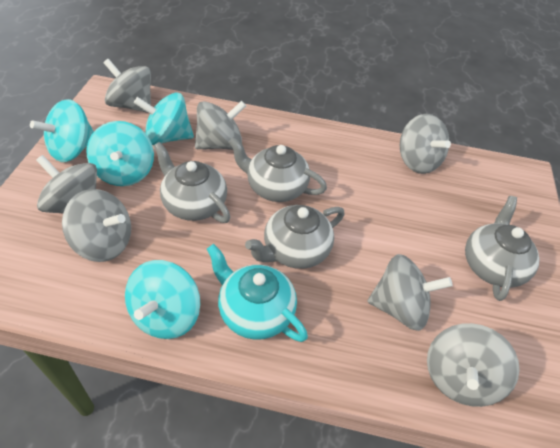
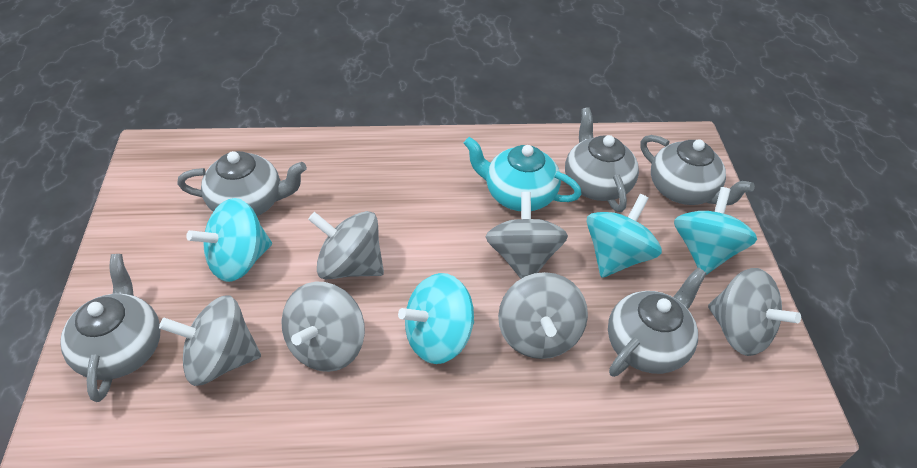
grey spinning top: [36,155,97,213] [62,189,131,262] [103,59,151,113] [195,101,246,150] [367,254,453,331] [400,114,451,174] [427,323,520,407] = 7 -> [159,295,261,386] [281,282,365,372] [308,211,384,279] [486,192,568,279] [498,272,588,359] [708,268,801,356] = 6
grey teapot: [154,142,230,223] [228,137,327,202] [245,205,345,269] [465,196,540,301] = 4 -> [60,254,160,402] [177,151,307,216] [565,107,639,212] [608,267,707,377] [640,135,755,205] = 5

